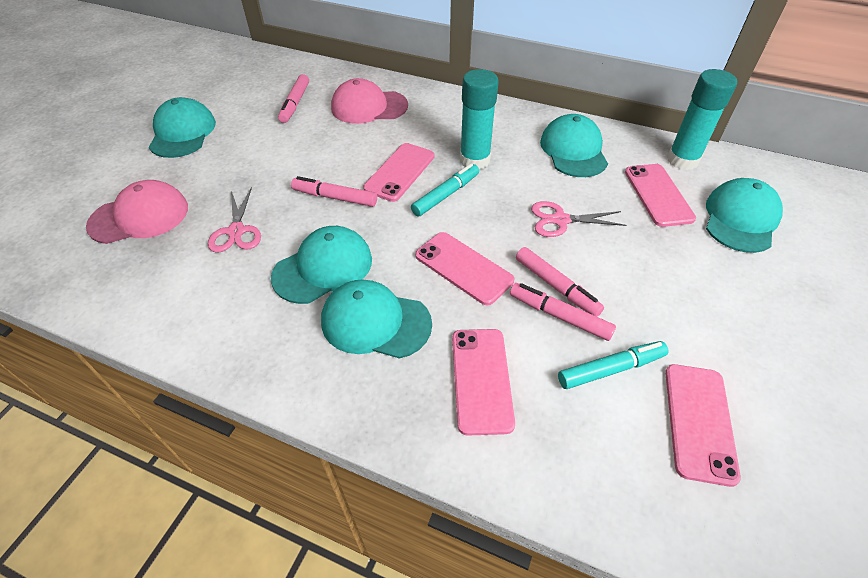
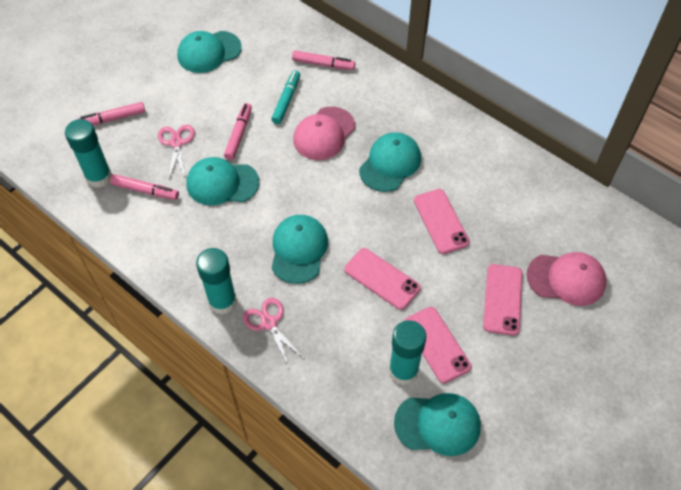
pink phone: [363,143,434,202] [415,232,514,306] [452,329,515,436] [625,164,696,227] [665,364,741,487] = 5 -> [344,248,421,310] [405,307,471,383] [414,189,470,254] [483,264,523,336] = 4
turquoise glue stick: [460,69,499,169] [667,69,737,170] = 2 -> [65,119,112,188] [196,248,237,314] [389,320,426,385] = 3
turquoise marker: [411,164,479,216] [558,341,668,389] = 2 -> [271,70,300,124] = 1

